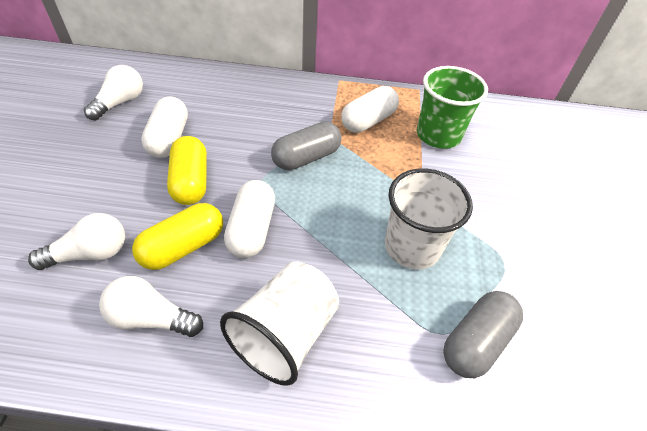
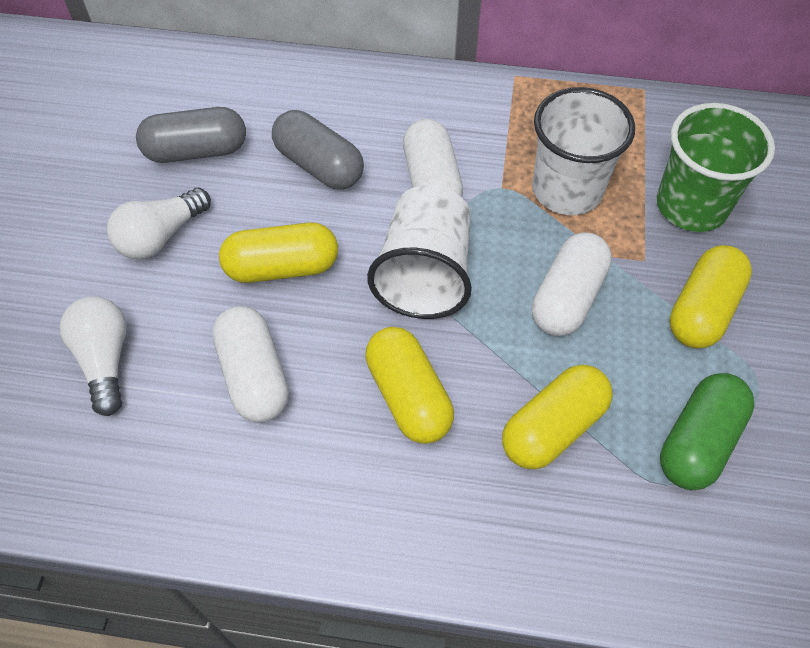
green capsule: none = 0 -> [660,373,755,490] = 1
white light bulb: [28,213,125,270] [84,65,143,120] [99,276,203,337] = 3 -> [60,296,127,416] [107,188,211,259] = 2
yellow capsule: [132,203,223,270] [167,136,207,205] = 2 -> [219,222,338,283] [365,327,454,444] [502,364,613,469] [669,245,752,348] = 4

